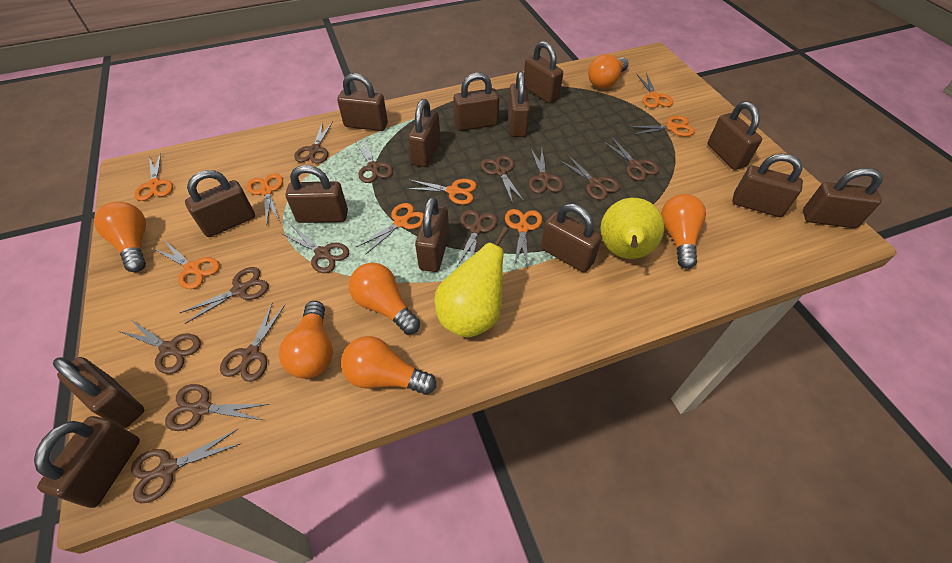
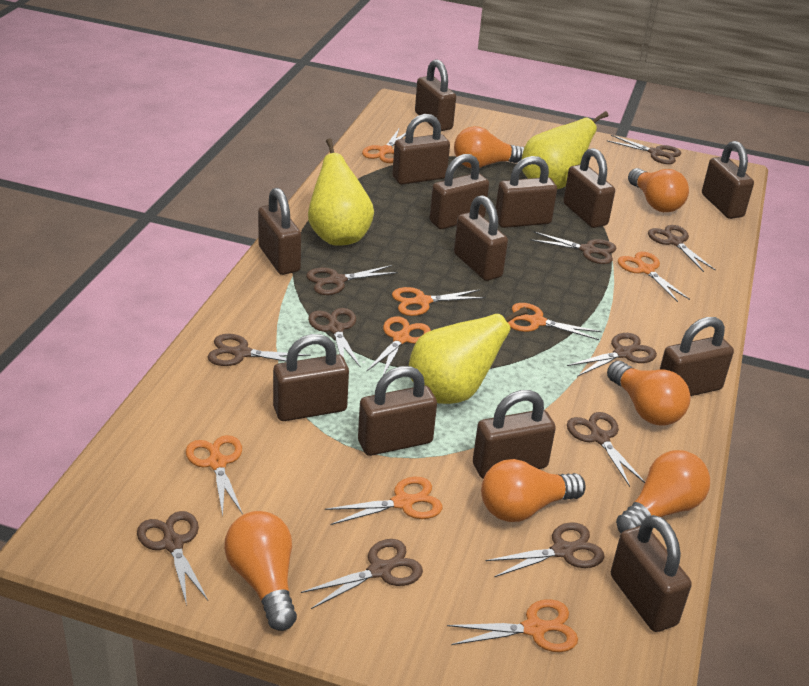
brown padlock: [34,416,140,508] [53,357,145,428] [185,170,255,237] [286,165,348,223] [337,73,388,131] [408,99,440,167] [415,197,449,272] [454,72,499,131] [508,71,530,137] [524,41,563,104] [541,203,602,272] [707,101,762,170] [732,153,803,217] [803,168,883,228] = 14 -> [258,188,301,275] [273,334,349,421] [358,366,437,456] [392,114,450,185] [415,59,456,131] [430,154,489,229] [454,195,508,281] [473,390,556,479] [496,156,557,228] [563,148,615,228] [611,515,692,632] [660,317,734,396] [702,141,754,219] = 13
brown scissors: [119,319,201,374] [131,429,240,503] [165,384,269,431] [180,267,269,324] [220,302,285,382] [281,225,349,273] [294,122,333,164] [355,139,393,183] [457,210,498,266] [481,155,524,204] [529,148,564,193] [559,155,620,200] [602,137,660,181] = 13 -> [137,511,208,606] [208,334,311,366] [301,539,423,609] [306,265,398,295] [308,308,361,368] [486,522,604,577] [530,232,617,264] [567,333,657,377] [567,412,645,487] [608,135,681,164] [648,225,716,272] = 11
yellow pear: [435,227,509,337] [600,198,664,259] = 2 -> [308,138,374,246] [409,307,528,404] [521,111,608,189] = 3

